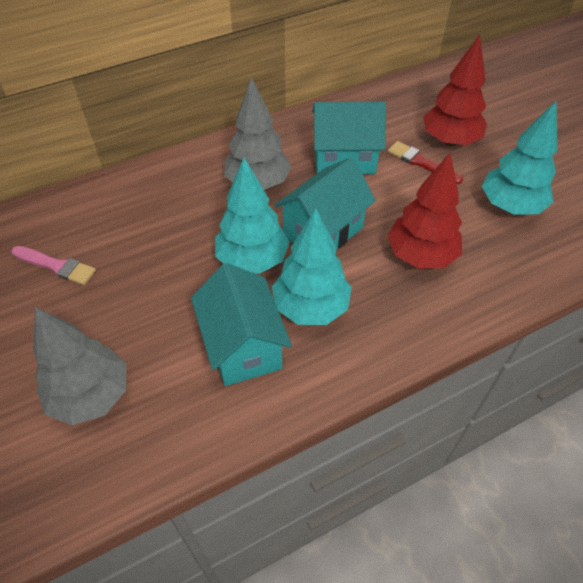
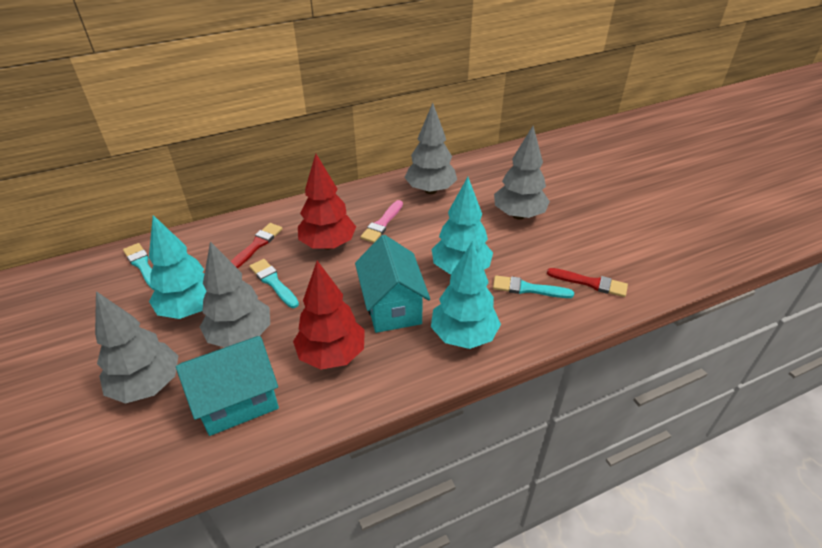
grey tree: [33,307,126,425] [224,77,291,190] = 2 -> [95,291,178,404] [200,241,270,347] [404,103,457,194] [494,126,550,220] = 4
red brush: [388,141,463,184] = 1 -> [230,223,283,268] [547,268,628,297] = 2
turquoise brush: none = 0 -> [123,243,155,290] [250,259,299,308] [493,275,574,298] = 3
turquoise house: [191,263,292,386] [274,157,376,249] [312,102,386,174] = 3 -> [176,336,279,436] [355,235,430,333] = 2

